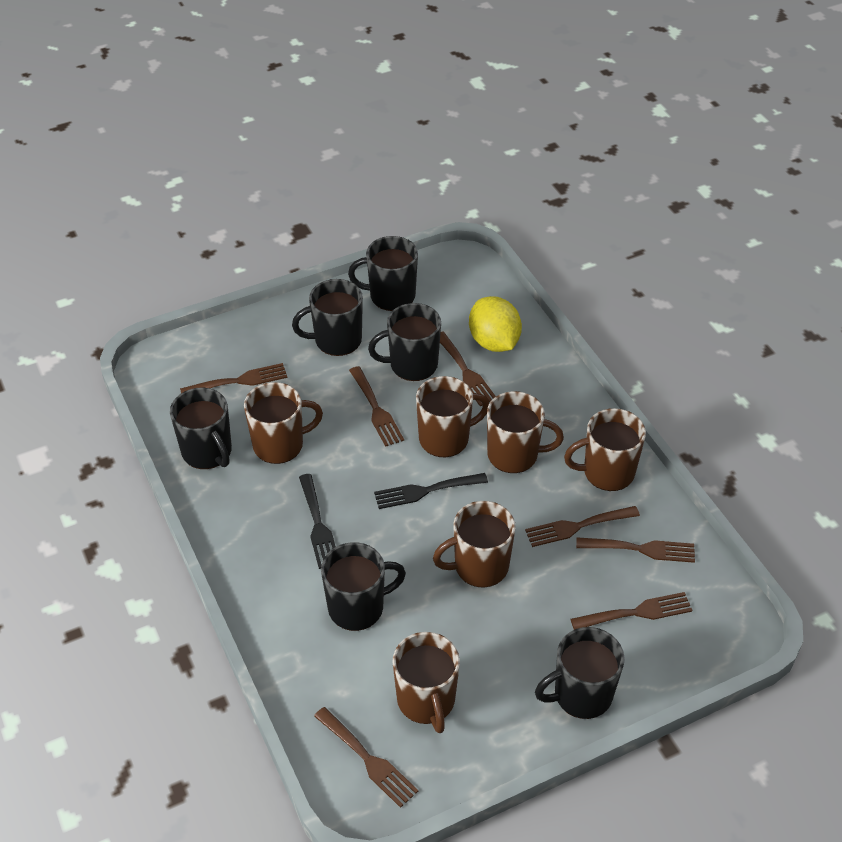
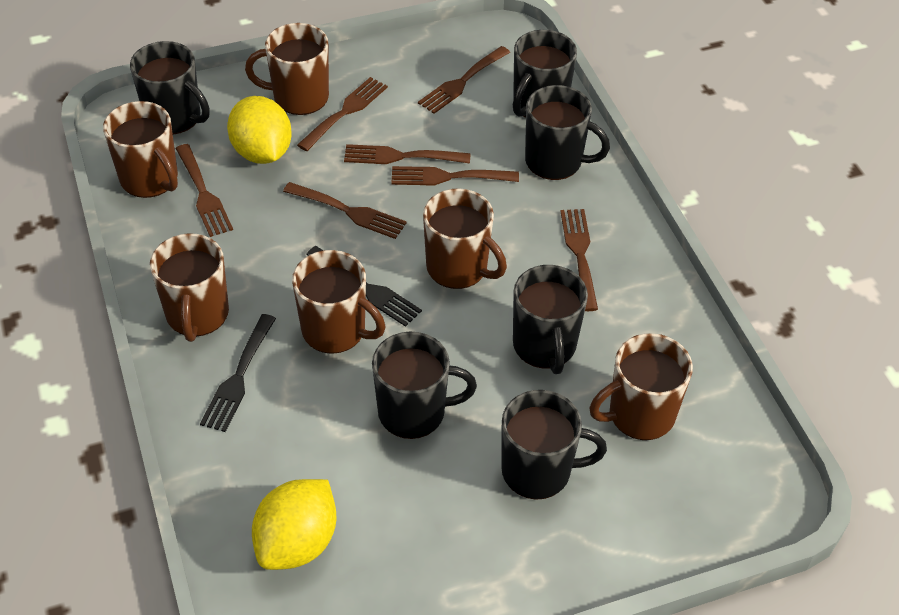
yellow lemon: [469,296,522,352] = 1 -> [227,96,292,164] [252,479,337,570] = 2

